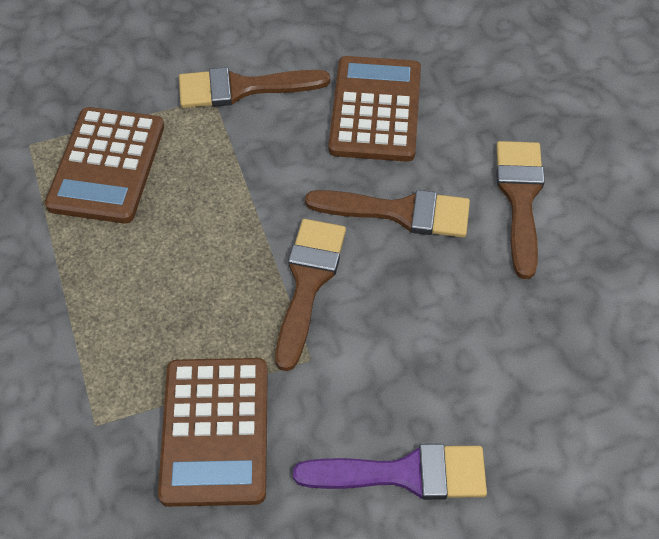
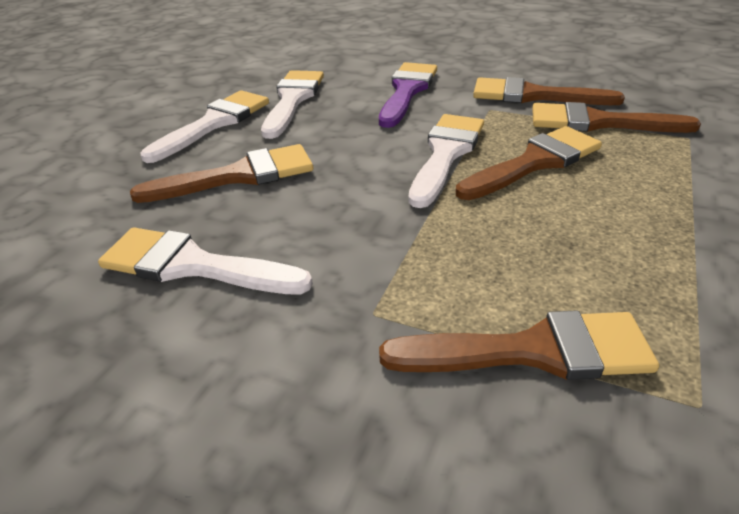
brown brush: [179,67,330,108] [275,219,346,371] [305,190,470,237] [496,141,545,279] = 4 -> [130,144,313,203] [379,310,659,380] [456,126,602,200] [473,77,625,105] [532,102,701,133] = 5
brown calculator: [45,107,164,224] [158,358,268,507] [329,56,421,162] = 3 -> none = 0
white brush: none = 0 -> [98,227,313,294] [141,90,269,163] [261,70,324,139] [408,114,484,208] = 4

